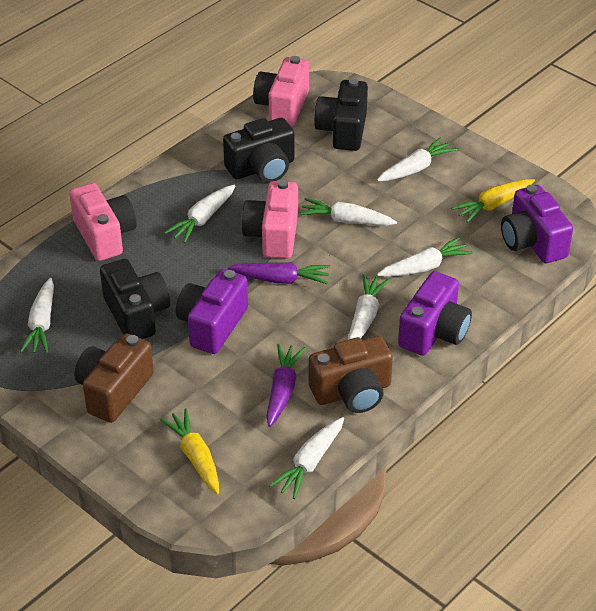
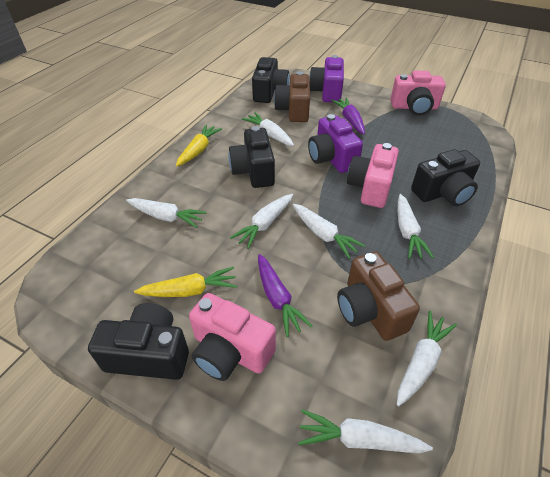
black camera: [100,259,170,339] [223,118,295,182] [314,78,368,151] = 3 -> [88,303,189,380] [229,126,275,188] [252,57,290,103] [411,149,480,206] = 4
purple camera: [176,269,248,354] [398,271,472,356] [501,185,573,263] = 3 -> [308,114,363,173] [309,55,344,103] = 2

